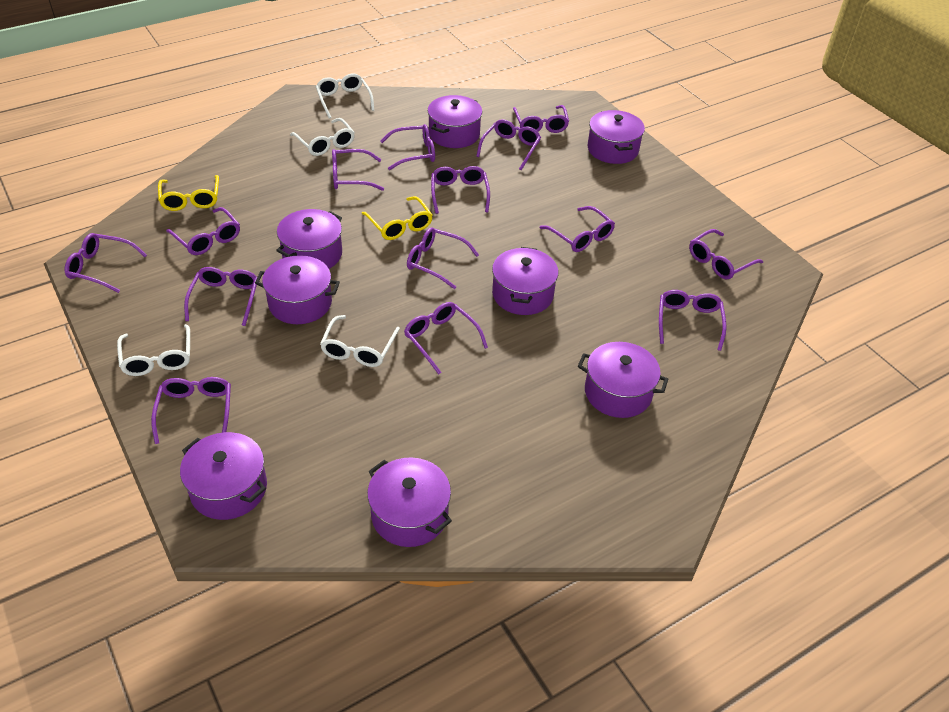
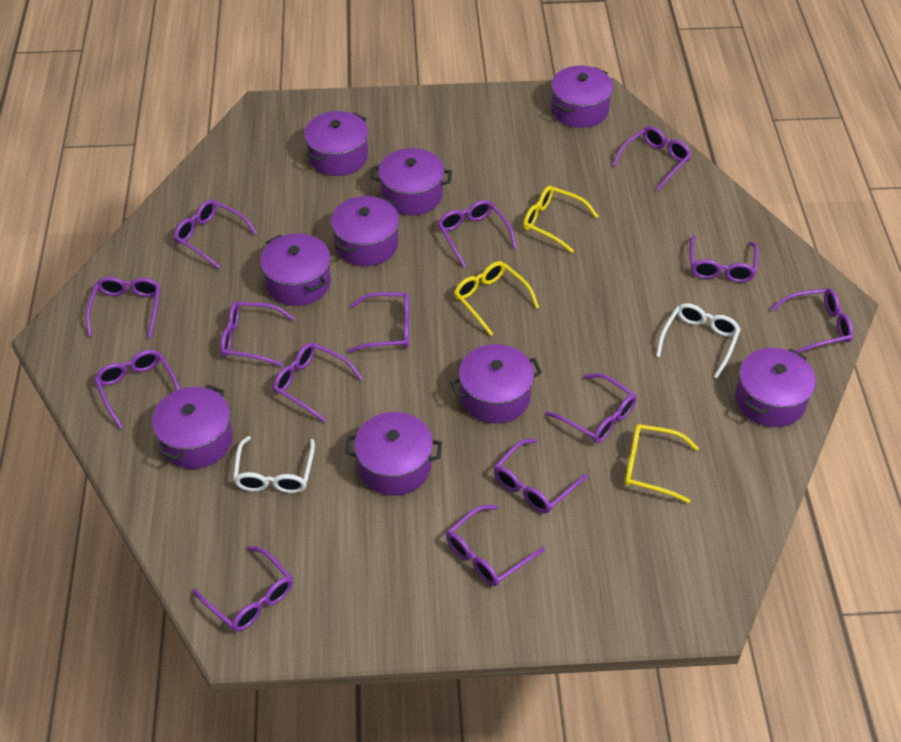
purple pot: [180,432,267,520] [255,255,340,324] [276,209,342,269] [367,458,452,547] [428,95,482,148] [492,247,559,315] [578,342,668,418] [588,110,645,164] = 8 -> [152,384,233,469] [260,233,331,306] [304,111,368,176] [331,196,399,266] [345,412,442,496] [371,148,452,215] [450,344,542,423] [551,66,613,128] [735,348,816,427] = 9
white glasses: [117,324,190,376] [290,118,355,156] [316,73,374,119] [320,315,400,367] = 4 -> [233,436,315,493] [656,303,741,378] = 2
yellow glasses: [158,175,219,211] [362,196,433,240] = 2 -> [454,261,539,336] [523,186,599,253] [625,424,699,503] = 3

